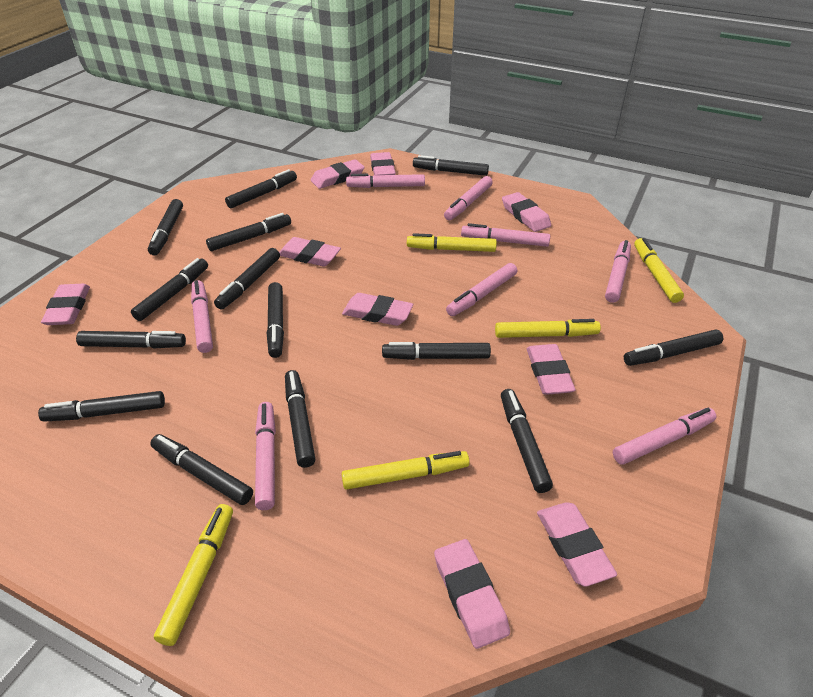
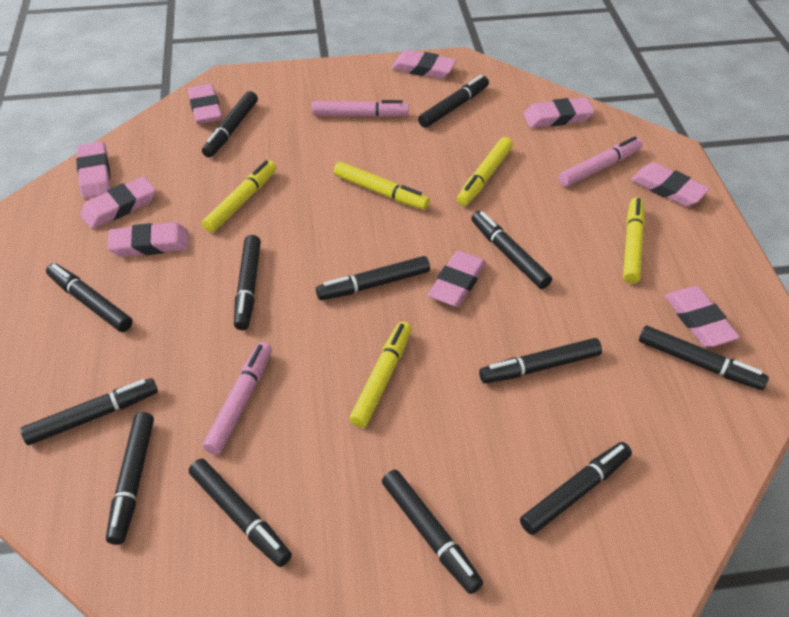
black marker: [38,391,165,422] [76,331,186,349] [131,258,208,321] [148,199,183,255] [150,434,253,505] [206,213,291,251] [214,248,280,310] [225,169,297,208] [267,282,284,358] [285,370,315,468] [382,342,491,360] [413,155,489,176] [501,389,553,493] [624,329,723,366] = 14 -> [20,378,158,445] [46,263,133,332] [106,412,154,545] [189,459,292,567] [202,91,258,158] [234,235,261,330] [316,256,430,300] [382,470,483,594] [418,75,489,128] [471,211,552,289] [479,338,602,384] [520,442,632,535] [639,326,769,390] = 13
pink marker: [191,280,213,353] [255,402,276,510] [346,174,425,188] [444,176,493,220] [446,263,517,316] [461,223,550,247] [605,240,631,303] [613,408,717,465] = 8 -> [203,342,272,455] [312,100,409,117] [559,137,642,187] = 3

